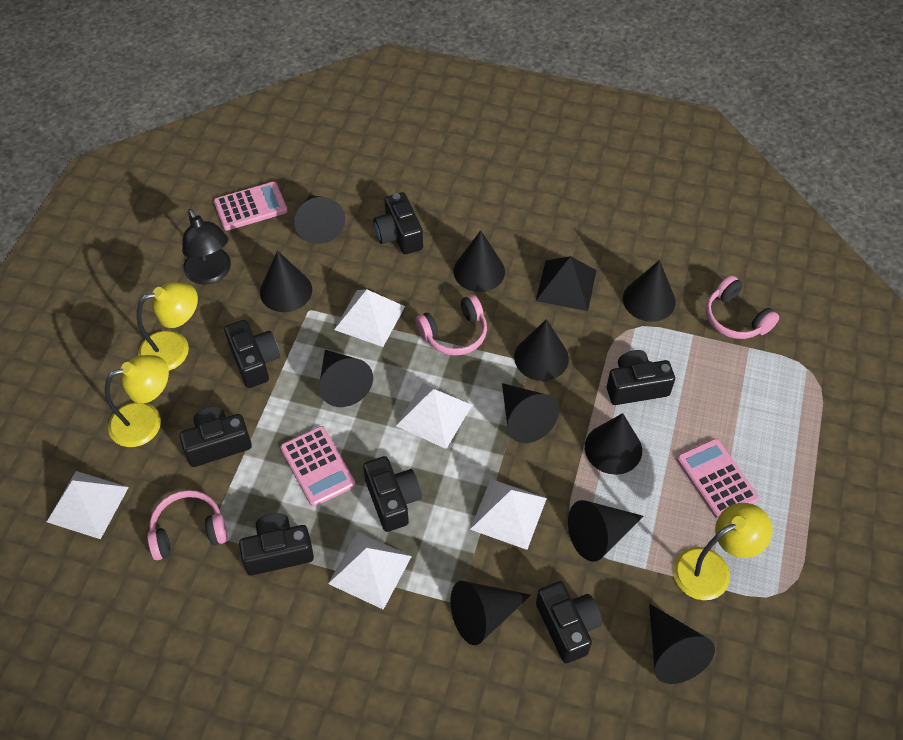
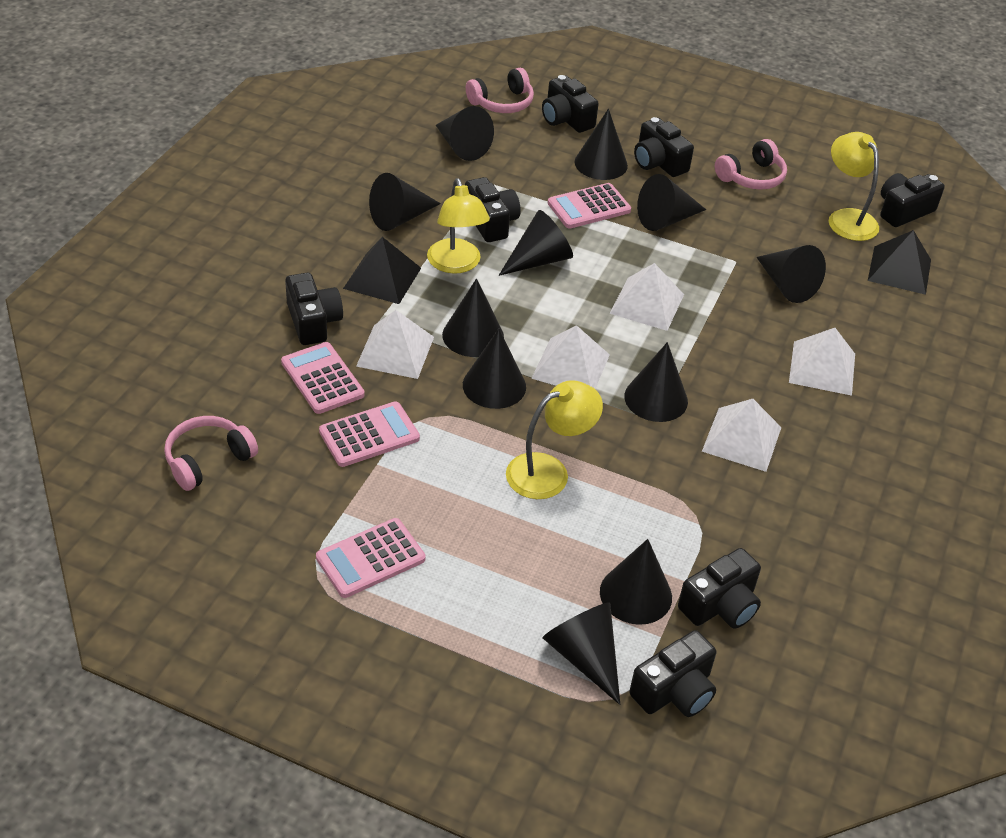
black lamp: [182,209,231,284] = 1 -> none = 0
black pyramid: [536,256,597,311] = 1 -> [343,237,421,304] [868,230,931,295] = 2
pink calculator: [214,182,287,231] [280,426,355,507] [677,439,759,519] = 3 -> [281,342,365,414] [316,518,426,598] [319,401,420,467] [547,183,631,229] = 4

